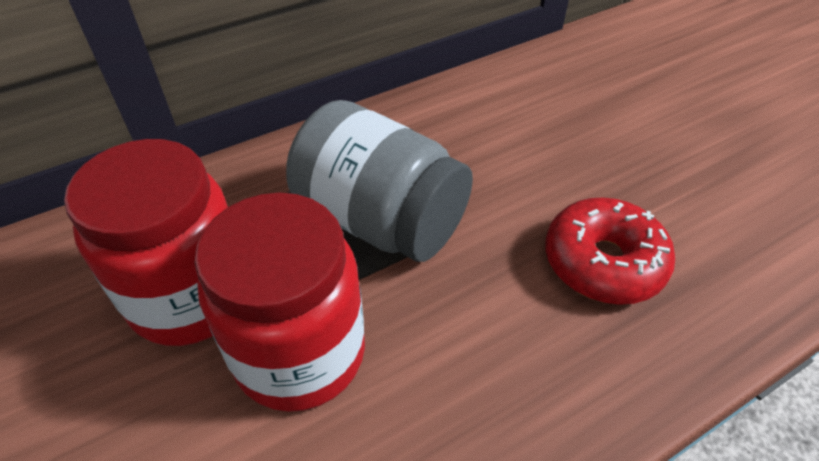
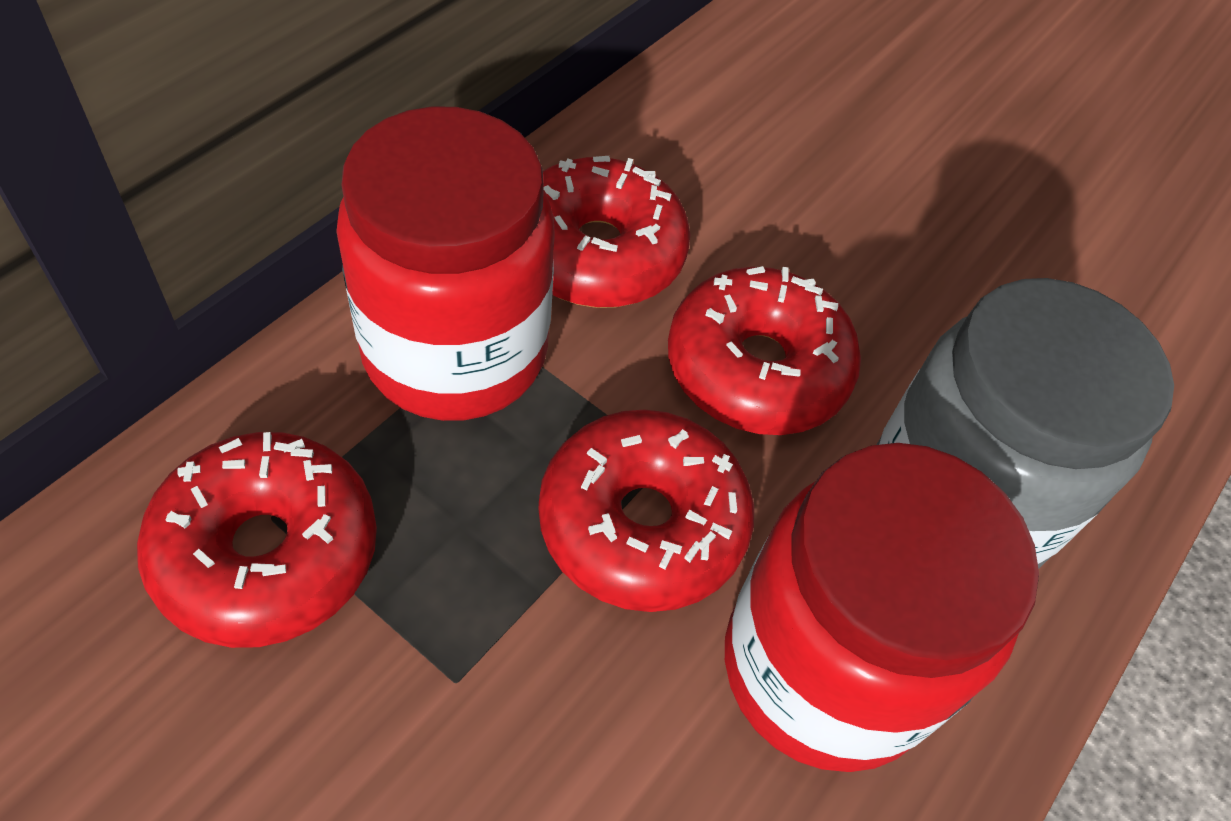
red donut: [545,198,675,305] = 1 -> [137,432,377,648] [539,410,754,612] [543,156,691,308] [668,266,861,435] = 4

